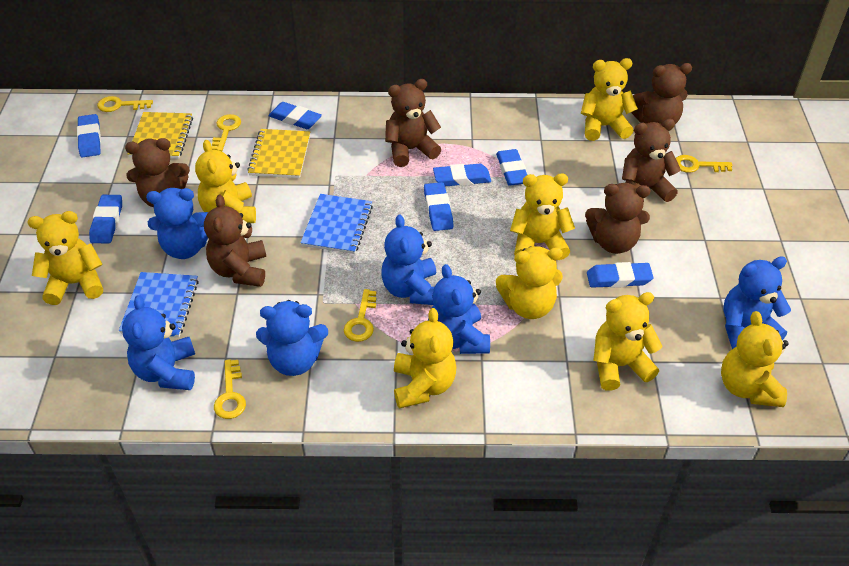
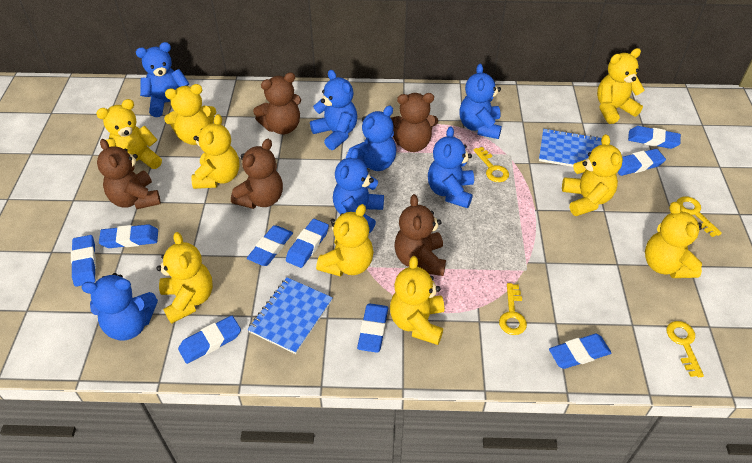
blue eraser: [77,114,101,158] [89,195,122,243] [269,102,322,129] [424,182,454,231] [433,164,491,186] [496,149,527,186] [587,262,653,288] = 7 -> [71,235,96,287] [99,224,158,248] [178,316,241,364] [247,225,293,266] [286,219,329,268] [357,304,388,353] [549,334,611,369] [617,149,666,176] [628,126,681,149] = 9
blue teddy bear: [122,295,195,390] [146,188,209,259] [256,300,328,376] [381,214,436,305] [428,264,490,354] [724,256,791,349] = 6 -> [82,273,158,340] [136,42,190,117] [310,70,357,150] [333,148,384,233] [346,106,396,171] [428,126,474,208] [459,64,502,139] = 7
brown teddy bear: [125,138,190,207] [204,195,266,287] [385,79,441,167] [585,183,651,254] [622,119,681,202] [631,63,692,124] = 6 -> [97,139,161,209] [231,139,283,209] [253,72,301,134] [391,93,438,152] [395,194,446,276] = 5
yellow key: [97,96,153,112] [212,114,241,152] [214,360,246,419] [344,289,376,342] [676,155,732,173] = 5 -> [474,147,509,182] [499,283,527,335] [667,321,704,377] [677,196,722,237] = 4
yellow notebook: [128,112,193,159] [247,129,310,178] = 2 -> none = 0
yellow teddy bear: [28,211,103,305] [195,140,256,223] [394,308,456,409] [496,246,563,319] [510,173,575,260] [581,58,638,141] [593,292,663,391] [721,311,789,407] = 8 -> [96,99,162,169] [156,232,213,324] [164,84,216,145] [191,114,239,189] [316,204,374,277] [390,256,444,345] [562,134,623,216] [597,48,645,124] [645,202,702,278] = 9

